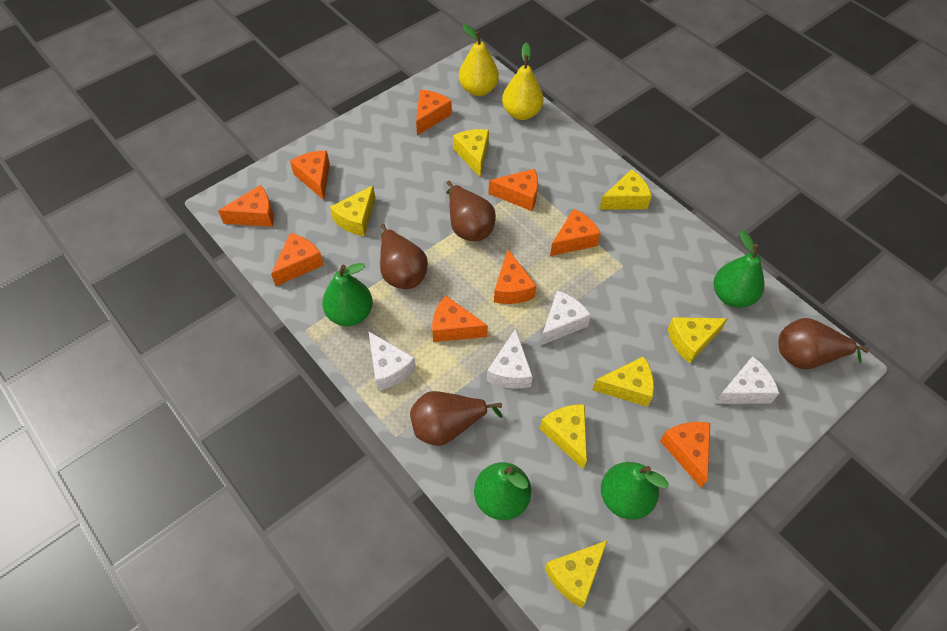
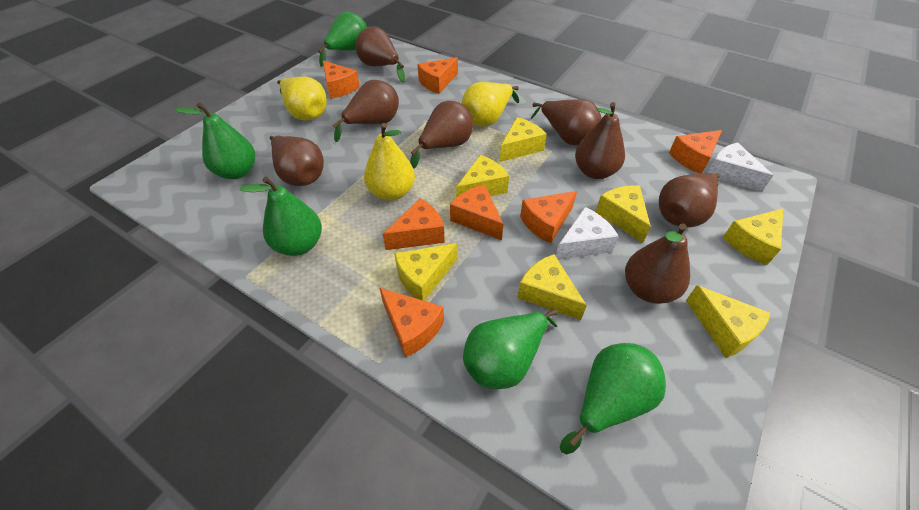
brown pear: [380,224,428,289] [410,391,502,446] [446,181,496,241] [778,318,869,369] = 4 -> [269,136,324,186] [332,80,399,142] [355,26,405,83] [410,101,473,169] [531,99,602,145] [575,102,625,179] [625,223,690,304] [659,173,720,227] = 8
green pear: [322,263,373,326] [474,462,531,520] [601,462,669,520] [714,230,765,308] = 4 -> [174,102,255,179] [240,177,322,256] [318,12,367,67] [463,309,558,389] [560,343,666,454] = 5
orange cheese: [218,185,274,227] [271,233,324,286] [290,151,330,200] [416,90,452,136] [432,296,488,342] [488,169,538,211] [494,249,536,304] [550,209,601,256] [660,422,710,488] = 9 -> [323,60,360,99] [380,288,444,357] [383,198,445,250] [418,57,458,94] [450,184,503,240] [520,191,577,244] [669,130,722,174] = 7
white cheese: [368,331,416,391] [487,329,533,389] [540,291,591,346] [715,356,779,404] = 4 -> [556,207,619,260] [707,142,774,192] = 2
yellow pear: [459,24,499,96] [502,42,543,120] = 2 -> [277,77,327,121] [364,123,415,201] [462,82,519,127] = 3

